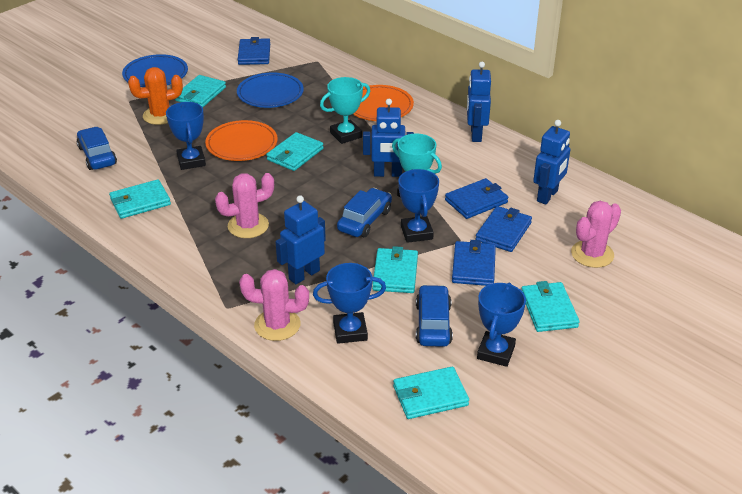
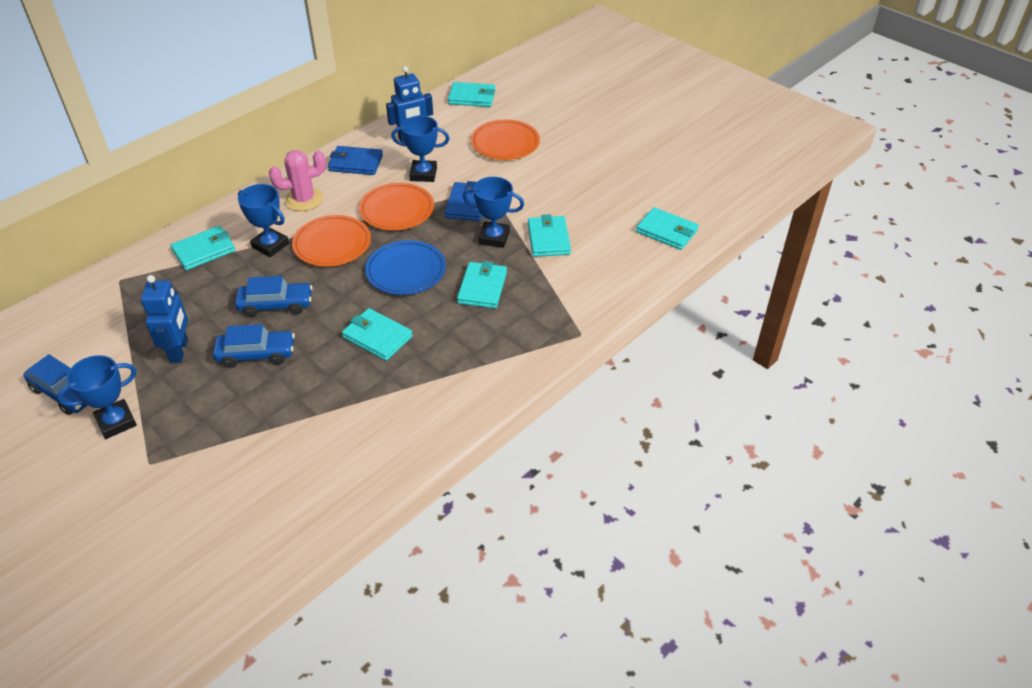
blue plate: [122,54,188,87] [237,72,304,108] = 2 -> [365,240,446,295] = 1
blue robot: [275,195,326,284] [363,99,414,177] [467,62,491,142] [533,120,570,205] = 4 -> [141,275,188,363] [386,66,433,143] = 2
blue wallet: [238,37,270,65] [445,178,508,219] [452,240,496,286] [475,206,532,252] = 4 -> [328,146,383,175] [444,181,482,221] = 2
orange cactus: [128,67,183,125] = 1 -> none = 0
orange plate: [205,120,278,161] [353,85,414,121] = 2 -> [292,215,371,267] [359,183,434,230] [471,119,540,160] = 3
pink cactus: [215,173,274,238] [239,269,309,341] [571,201,621,268] = 3 -> [269,150,326,211] = 1
turquoise trophy: [320,77,370,144] [392,134,442,198] = 2 -> none = 0

